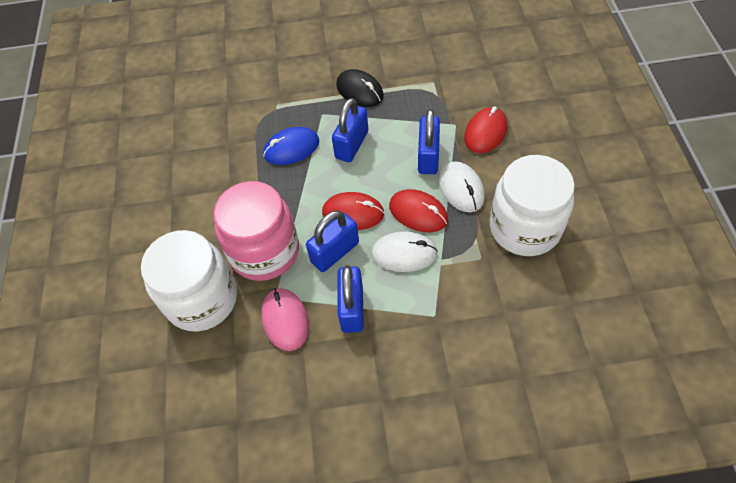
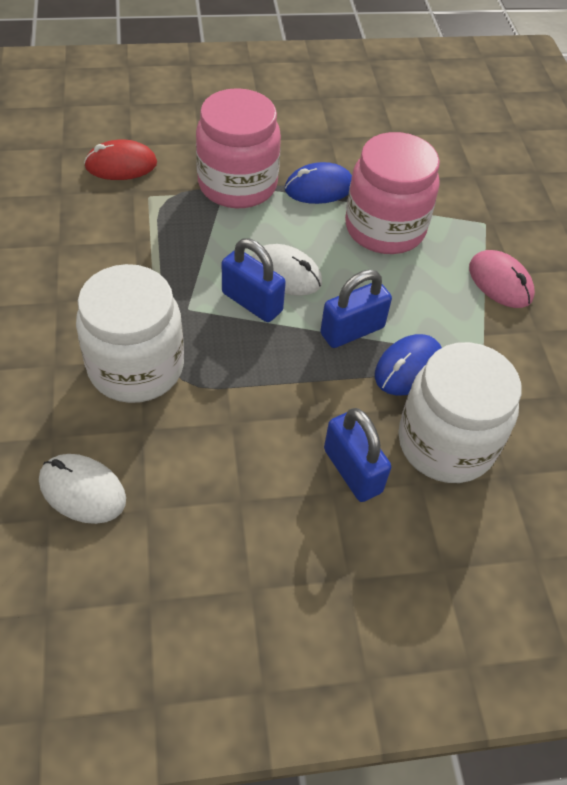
black mouse: [336,69,384,107] = 1 -> none = 0
blue mouse: [263,127,319,165] = 1 -> [285,162,352,204] [375,334,442,396] = 2
blue padlock: [306,210,359,272] [332,98,368,162] [337,265,364,333] [418,109,440,174] = 4 -> [222,238,286,322] [320,269,392,348] [324,408,391,502] = 3
pink jar: [213,181,299,281] = 1 -> [196,88,281,208] [345,132,440,254] = 2
red mouse: [322,192,385,230] [389,189,448,232] [464,106,507,153] = 3 -> [84,140,157,180] = 1

